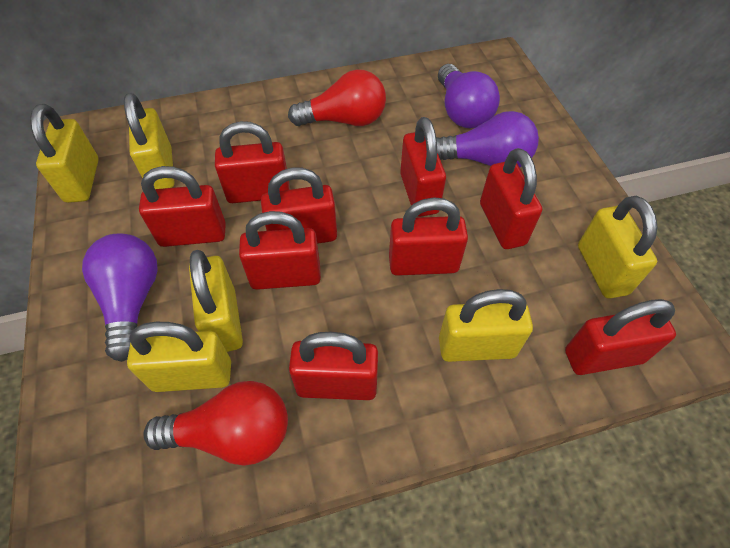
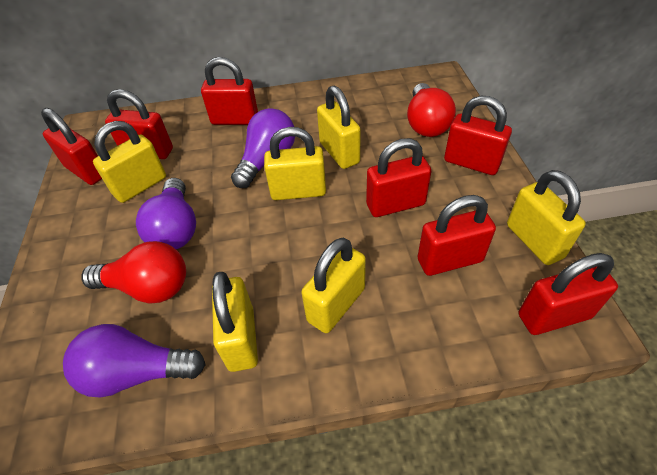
red padlock: [139,166,226,247] [215,121,290,203] [239,211,321,290] [261,167,337,244] [289,332,378,400] [389,197,468,276] [400,117,446,217] [480,148,542,249] [565,299,676,375] = 9 -> [41,108,102,185] [105,89,173,159] [201,57,258,125] [366,138,431,217] [418,195,496,276] [444,96,512,175] [519,253,618,335] = 7

